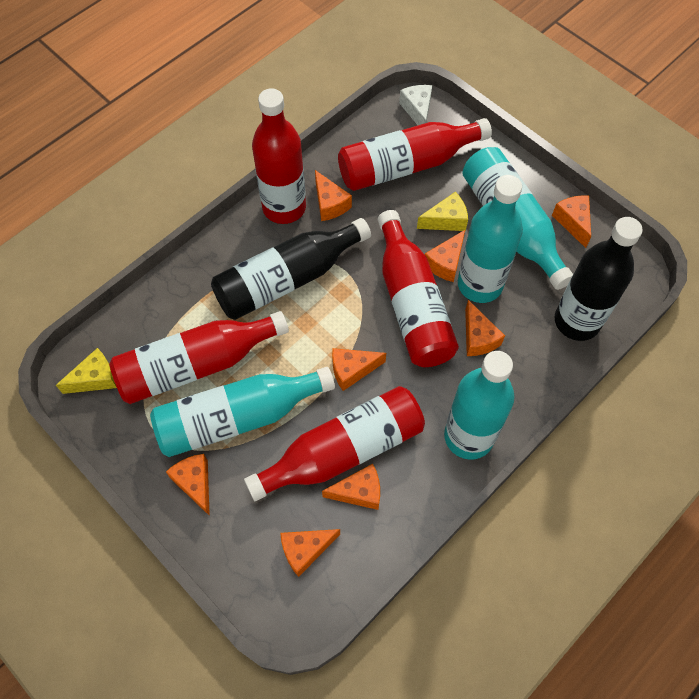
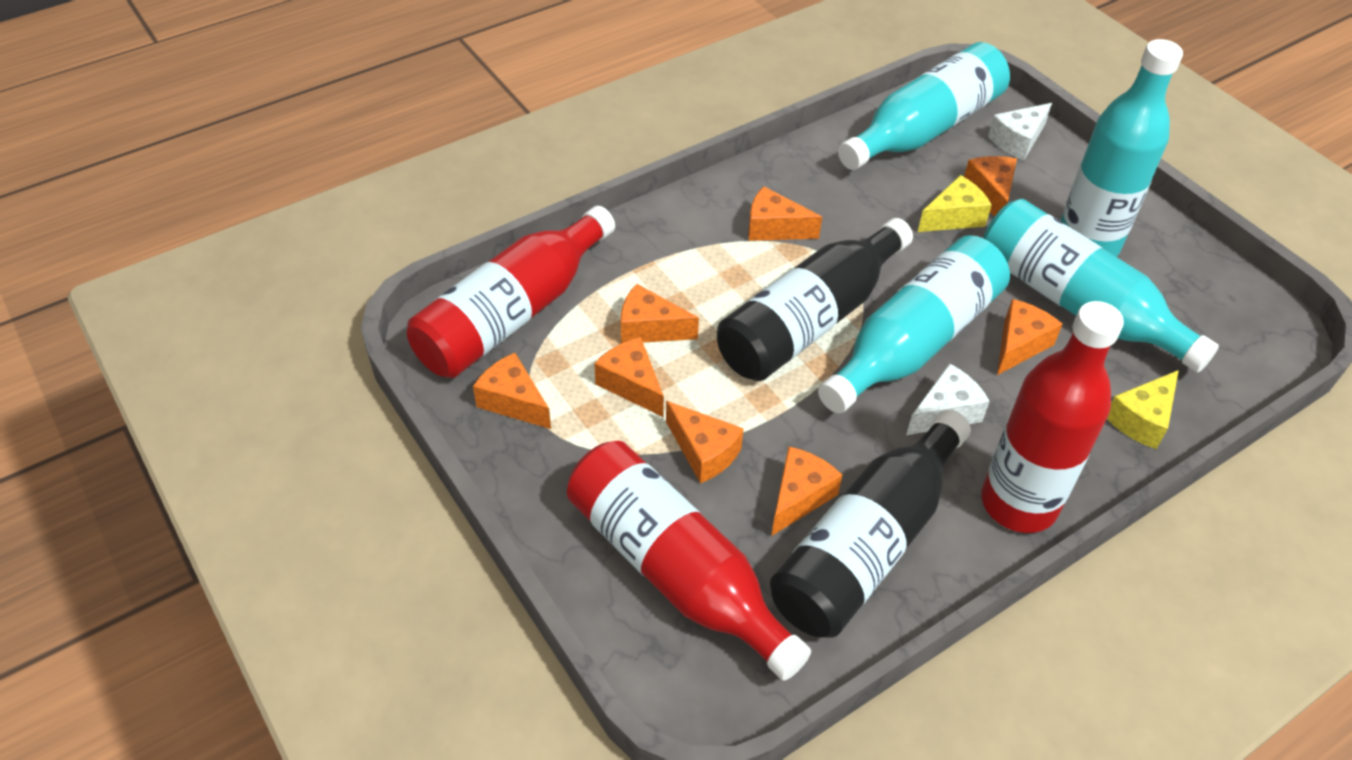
red bottle: [109,311,289,404] [244,386,425,501] [252,88,306,224] [338,118,492,191] [378,210,459,367] = 5 -> [407,206,615,378] [567,441,811,681] [981,301,1124,533] = 3
white cheese: [399,85,432,125] = 1 -> [906,363,990,435] [988,103,1052,160] = 2

